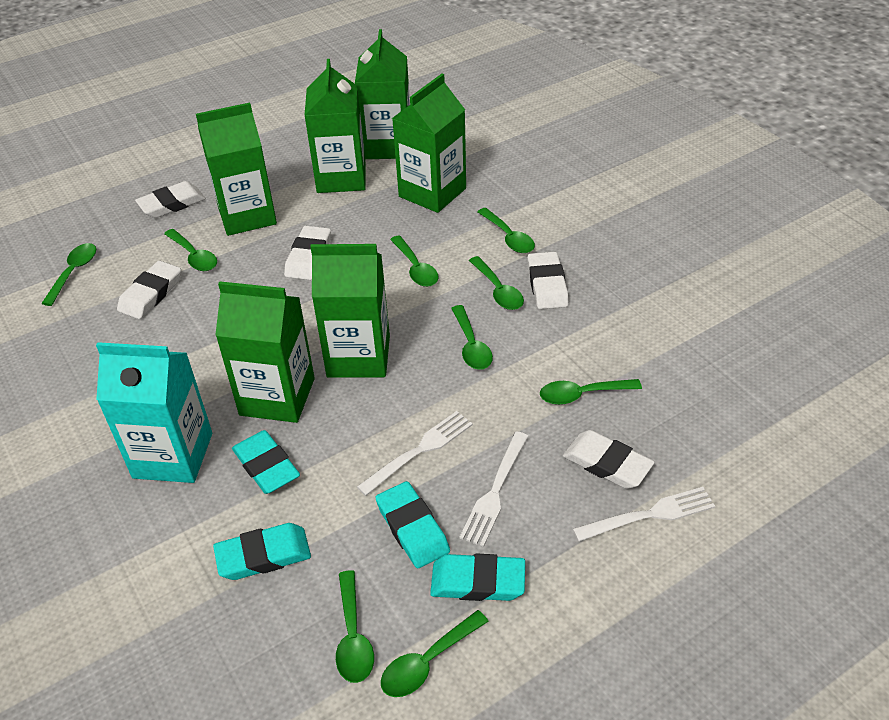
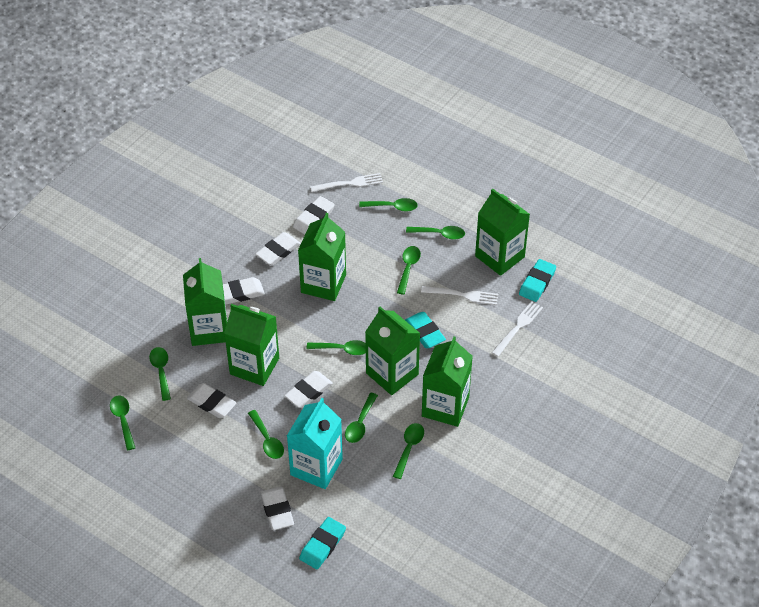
turquoise eraser: [213,523,311,580] [232,430,300,494] [375,481,450,568] [430,554,525,601] = 4 -> [299,517,346,569] [405,312,446,348] [519,259,556,302] = 3
white eraser: [117,261,181,319] [135,181,206,218] [284,226,331,280] [527,252,569,309] [563,430,655,489] = 5 -> [187,383,237,418] [223,277,265,304] [256,232,301,265] [260,486,294,530] [284,371,333,408] [293,196,335,234] = 6

